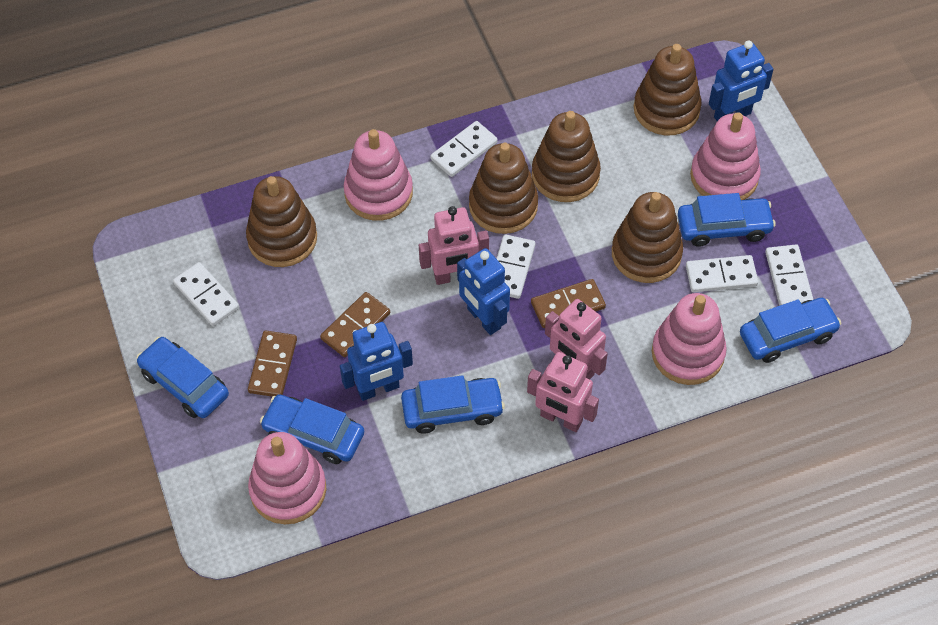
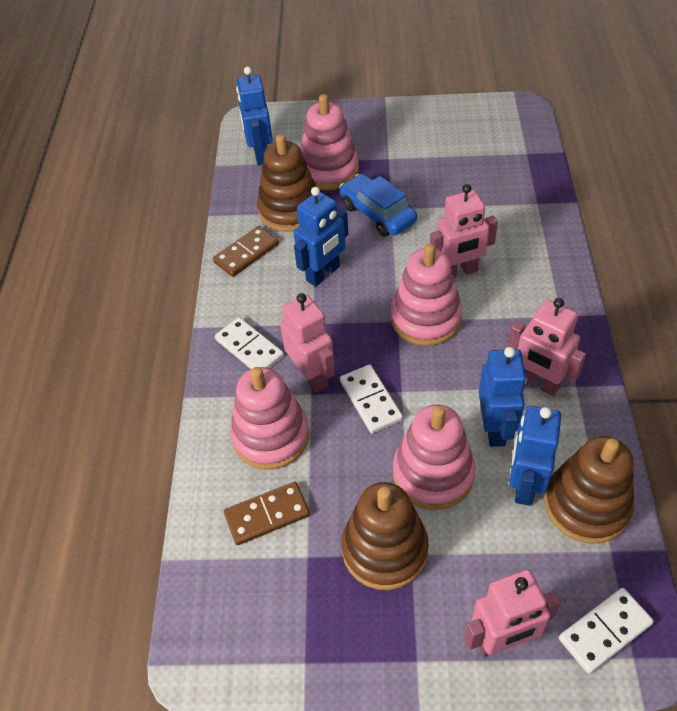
blue car: [136,337,229,418] [260,394,364,464] [401,375,505,434] [678,193,776,247] [740,298,841,363] = 5 -> [339,174,417,237] = 1
blue robot: [340,322,413,401] [457,248,510,335] [709,40,774,121] = 3 -> [236,67,273,165] [294,187,348,287] [479,347,527,447] [510,406,561,506] = 4
brown domino: [248,330,297,397] [320,292,390,357] [531,279,606,328] = 3 -> [213,226,279,277] [224,482,310,545] = 2
brown stacking toy: [246,176,317,267] [469,143,538,234] [532,111,601,202] [612,192,683,283] [634,44,702,136] = 5 -> [257,134,316,232] [341,482,429,590] [544,436,634,544] = 3
pink robot: [419,206,489,285] [527,352,599,432] [545,299,608,379] = 3 -> [280,293,335,393] [430,184,498,278] [464,570,561,657] [508,298,586,396] = 4
white domino: [173,262,239,326] [430,121,498,177] [496,235,535,299] [686,255,758,292] [765,245,813,306] = 5 -> [215,317,284,369] [340,364,403,433] [559,588,654,674] = 3

